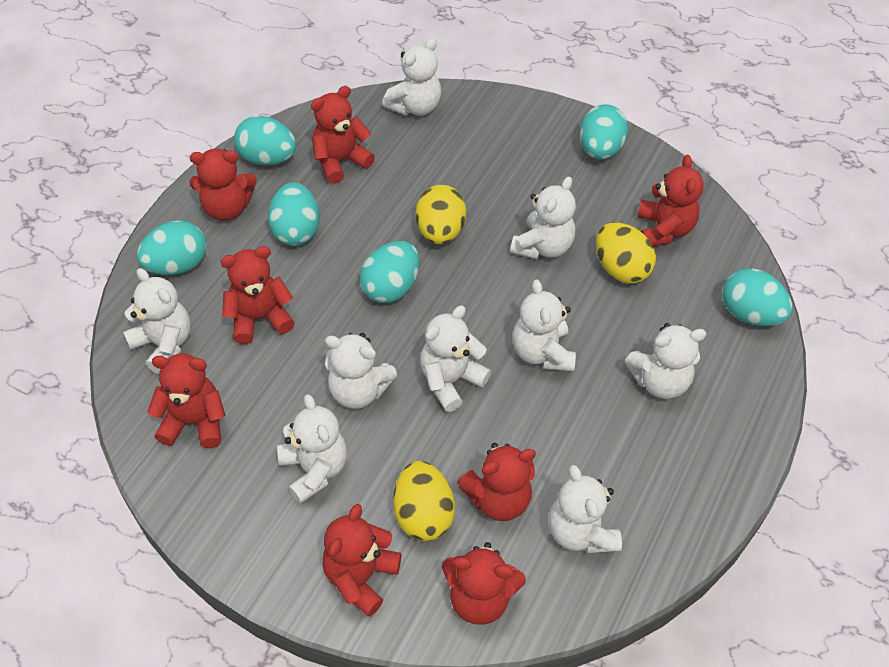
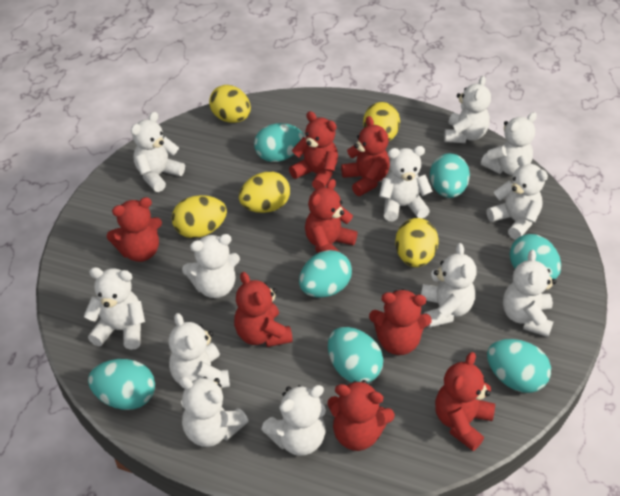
turquoise egg: [137,220,207,275] [234,116,296,165] [268,182,319,246] [360,241,420,303] [580,104,628,160] [722,269,792,326] = 6 -> [88,359,155,410] [254,123,304,162] [299,250,352,298] [328,327,383,383] [430,153,470,198] [487,339,551,393] [510,234,561,279] = 7
white teddy bear: [123,268,191,374] [277,394,347,504] [325,333,397,409] [382,38,441,116] [420,305,491,412] [510,177,576,260] [512,279,576,371] [549,465,622,554] [624,323,706,399] = 9 -> [84,267,145,350] [131,112,185,192] [168,313,230,388] [179,377,249,447] [182,234,240,298] [261,385,326,456] [379,146,433,222] [421,243,477,328] [444,76,491,143] [481,112,537,175] [487,156,548,240] [503,250,556,337] = 12
yellow egg: [393,461,455,541] [416,185,466,244] [596,222,656,284] = 3 -> [172,195,227,238] [209,85,251,123] [239,171,290,213] [363,102,400,141] [395,218,438,267] = 5

